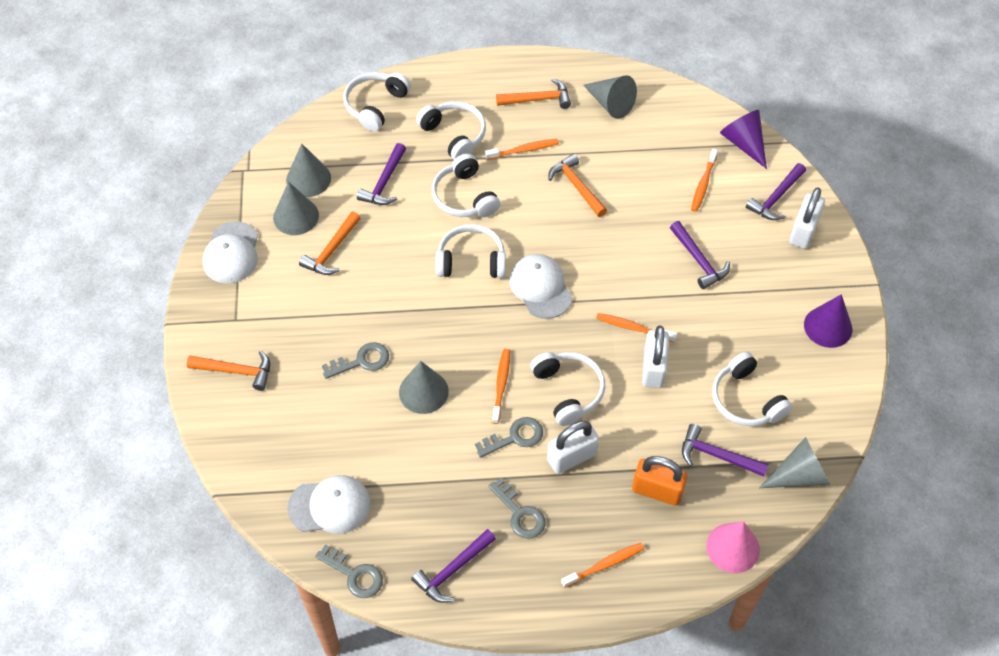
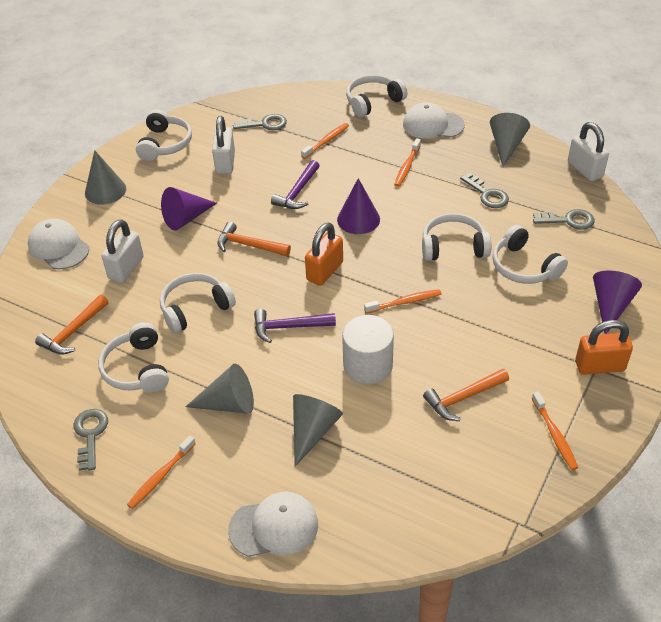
grey cone: [273,181,319,235] [286,143,331,197] [399,361,449,414] [583,75,637,119] [759,437,830,488] = 5 -> [85,150,126,205] [185,364,254,414] [293,394,343,467] [490,113,530,167] = 4
orange hammer: [187,350,270,391] [299,212,361,275] [496,78,571,109] [548,154,607,217] = 4 -> [35,294,109,355] [217,222,291,256] [423,369,509,421] = 3
orange padlock: [632,456,688,506] = 1 -> [305,222,343,286] [575,320,633,375] = 2
pink cone: [706,521,760,573] = 1 -> none = 0
purple cone: [720,110,767,169] [804,294,852,348] = 2 -> [161,187,217,231] [337,178,380,234] [593,271,642,334] = 3
purple hammer: [357,143,406,205] [411,529,496,603] [670,221,730,289] [682,424,768,477] [746,163,806,220] = 5 -> [254,309,336,343] [271,160,320,209] = 2
white cylinder: none = 0 -> [342,315,394,385] = 1

